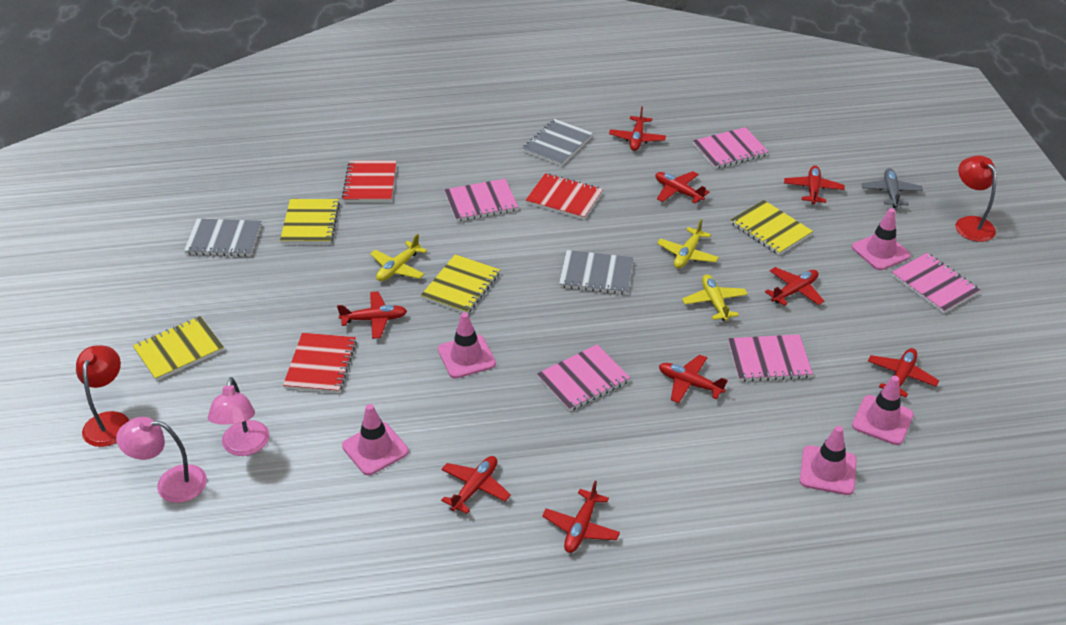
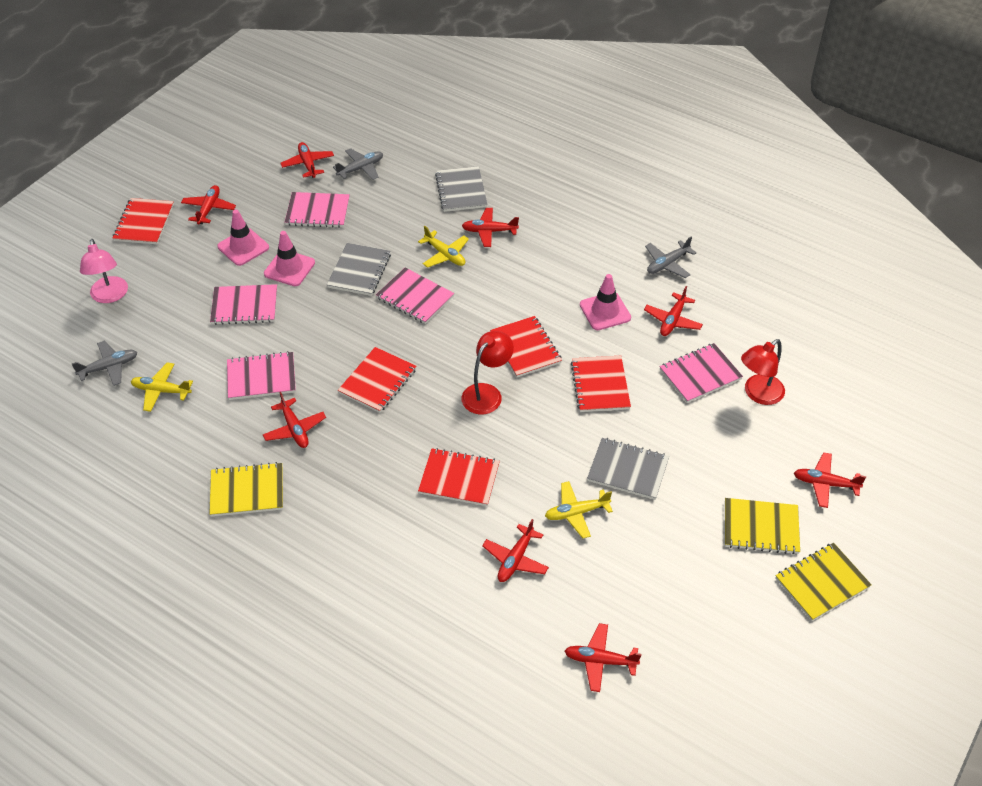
grey plane: [862,168,923,208] = 1 -> [72,341,137,386] [333,148,383,180] [645,236,696,278] = 3
pink lamp: [116,417,207,503] [208,377,269,456] = 2 -> [80,239,128,303] = 1
pink traffic cone: [342,404,409,475] [438,312,496,378] [800,426,857,495] [852,208,911,270] [852,376,914,445] = 5 -> [217,210,269,266] [264,231,315,286] [580,274,631,330] = 3
red notebook: [283,333,357,393] [342,160,396,202] [525,173,603,220] = 3 -> [113,198,174,244] [338,347,417,413] [418,448,500,506] [490,316,562,377] [571,355,631,412] = 5
red plane: [337,291,407,339] [441,456,511,514] [542,481,620,553] [609,106,666,151] [656,171,709,203] [659,354,728,403] [765,267,824,306] [784,165,845,205] [868,348,939,398] = 9 -> [181,185,236,225] [263,392,326,448] [280,142,334,178] [462,208,519,247] [482,519,549,582] [564,623,641,692] [644,286,703,336] [794,452,866,508] = 8
yellow notebook: [133,316,224,381] [280,199,340,244] [421,254,500,313] [730,200,813,255] = 4 -> [209,462,283,517] [725,498,800,555] [775,543,872,621] = 3

